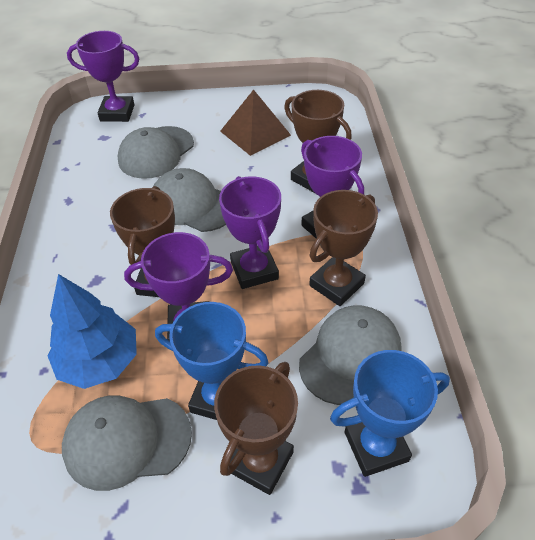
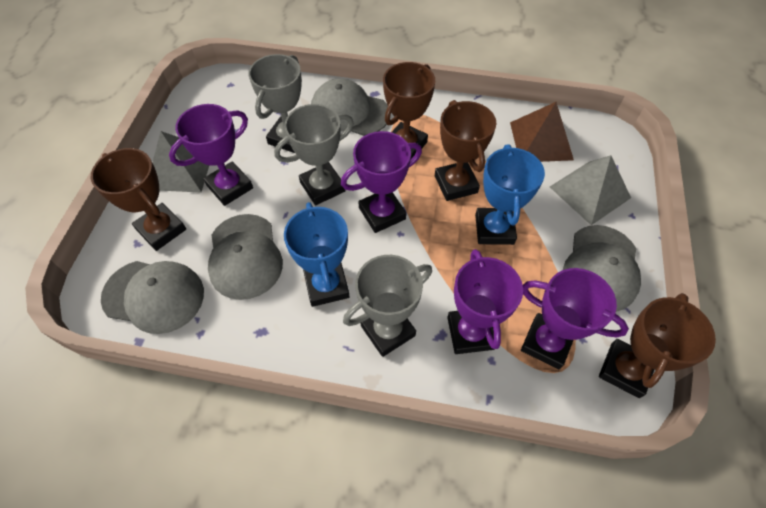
blue tree: [48,274,137,389] = 1 -> none = 0
grey pyramid: none = 0 -> [152,131,209,192] [550,155,631,225] = 2
grey trophy: none = 0 -> [249,54,302,153] [274,104,354,205] [343,255,432,357] = 3

